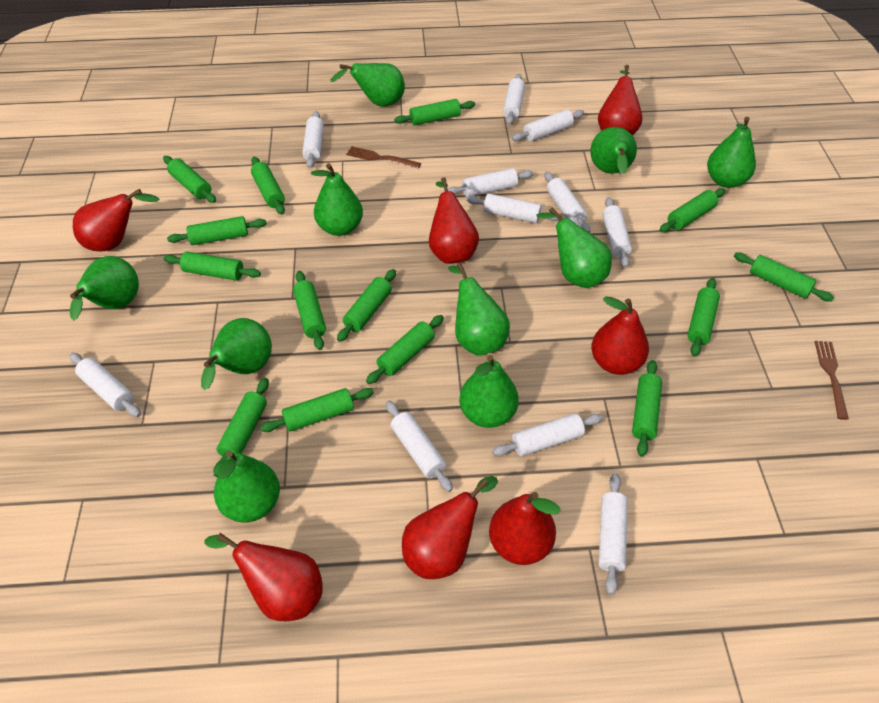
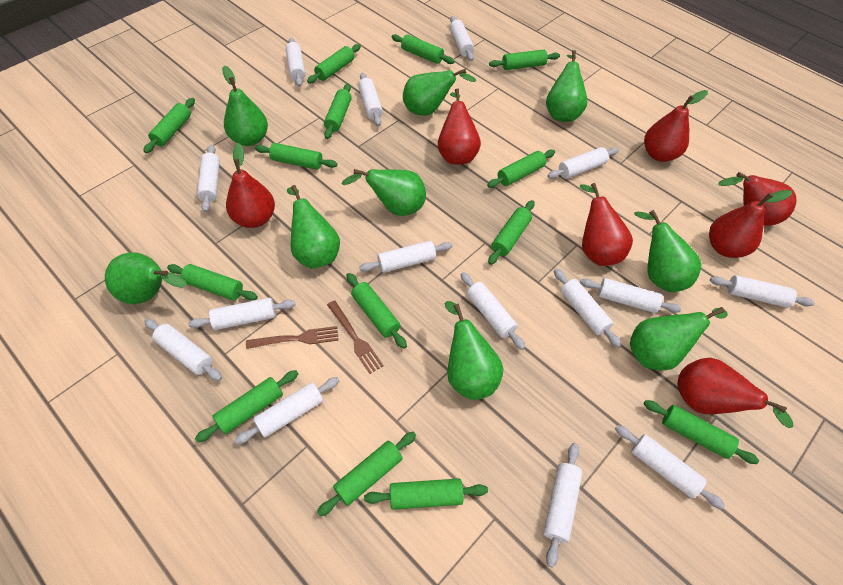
green pear: [70,256,139,320] [201,318,272,390] [214,451,280,523] [311,163,363,236] [330,63,405,106] [448,263,510,356] [459,355,519,428] [536,207,612,288] [590,127,637,174] [707,116,756,188] = 10 -> [105,252,187,304] [222,66,268,146] [287,185,340,269] [341,169,426,216] [403,69,476,116] [445,301,504,400] [546,50,587,122] [630,307,728,370] [634,210,701,292] = 9
white rolling pin: [69,353,141,417] [302,111,324,168] [386,401,453,492] [448,168,534,197] [466,194,558,223] [492,413,603,456] [503,74,525,125] [512,110,584,141] [545,172,590,233] [598,473,628,595] [602,197,632,268] = 11 -> [144,319,222,381] [188,298,295,330] [197,144,220,212] [235,377,340,444] [285,38,305,87] [358,73,383,126] [359,241,453,273] [449,16,474,61] [461,272,525,350] [543,443,583,567] [547,147,619,179] [554,269,622,348] [580,278,682,313] [615,425,725,509] [710,275,815,308] = 15

